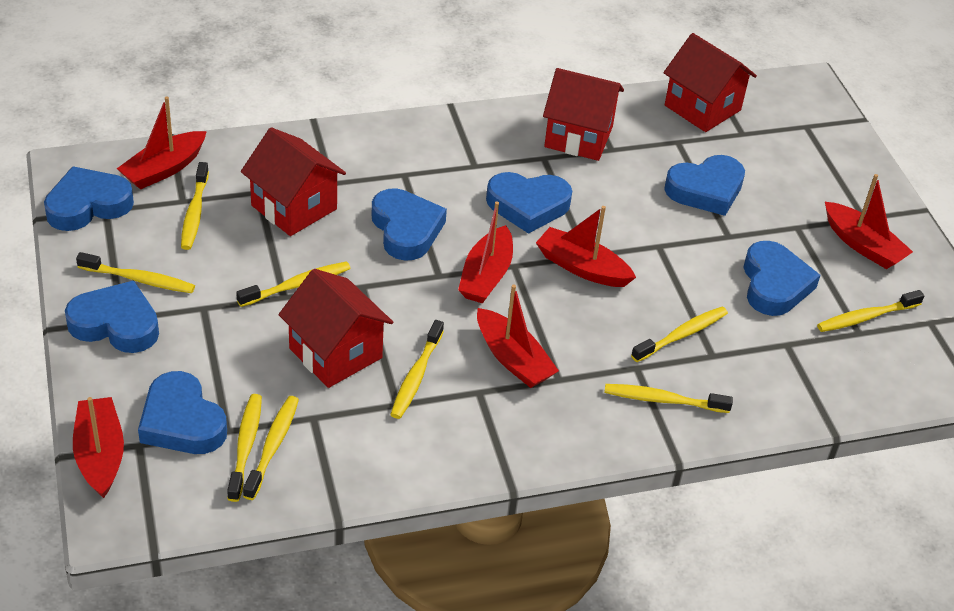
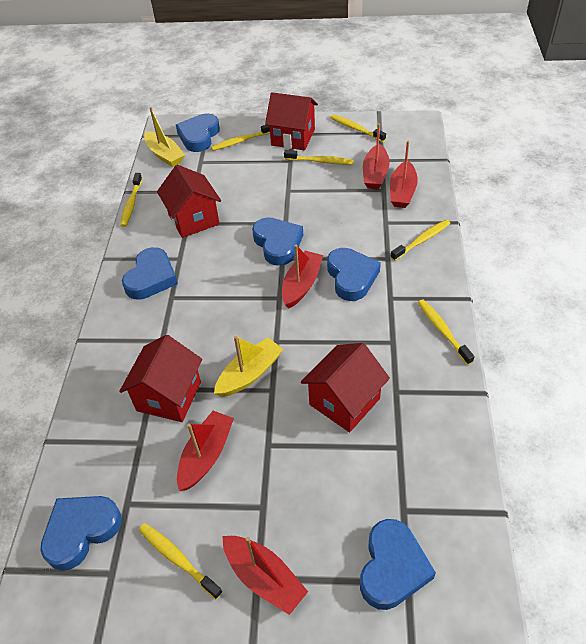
blue heart: [44,166,134,231] [65,280,159,353] [138,371,227,454] [372,188,447,261] [486,172,572,234] [664,155,745,216] [743,241,821,316] = 7 -> [40,496,122,571] [122,247,178,300] [176,114,220,152] [252,217,303,266] [327,248,381,301] [360,519,436,610] = 6
red boat: [73,397,124,498] [117,96,207,189] [458,201,513,303] [477,285,559,388] [536,206,636,287] [825,174,913,269] = 6 -> [177,411,234,491] [222,536,308,615] [282,245,323,308] [363,123,390,189] [390,141,418,208] = 5
yellow boat: none = 0 -> [144,107,185,167] [214,336,283,397] = 2
yellow toothbrush: [76,252,195,293] [181,162,209,250] [227,394,262,502] [236,261,351,307] [243,396,299,500] [390,320,444,419] [604,384,733,413] [631,307,728,362] [817,290,924,332] = 9 -> [120,173,142,227] [139,523,223,599] [211,125,270,151] [284,150,353,165] [330,114,386,142] [390,220,450,261] [418,299,475,365] = 7

